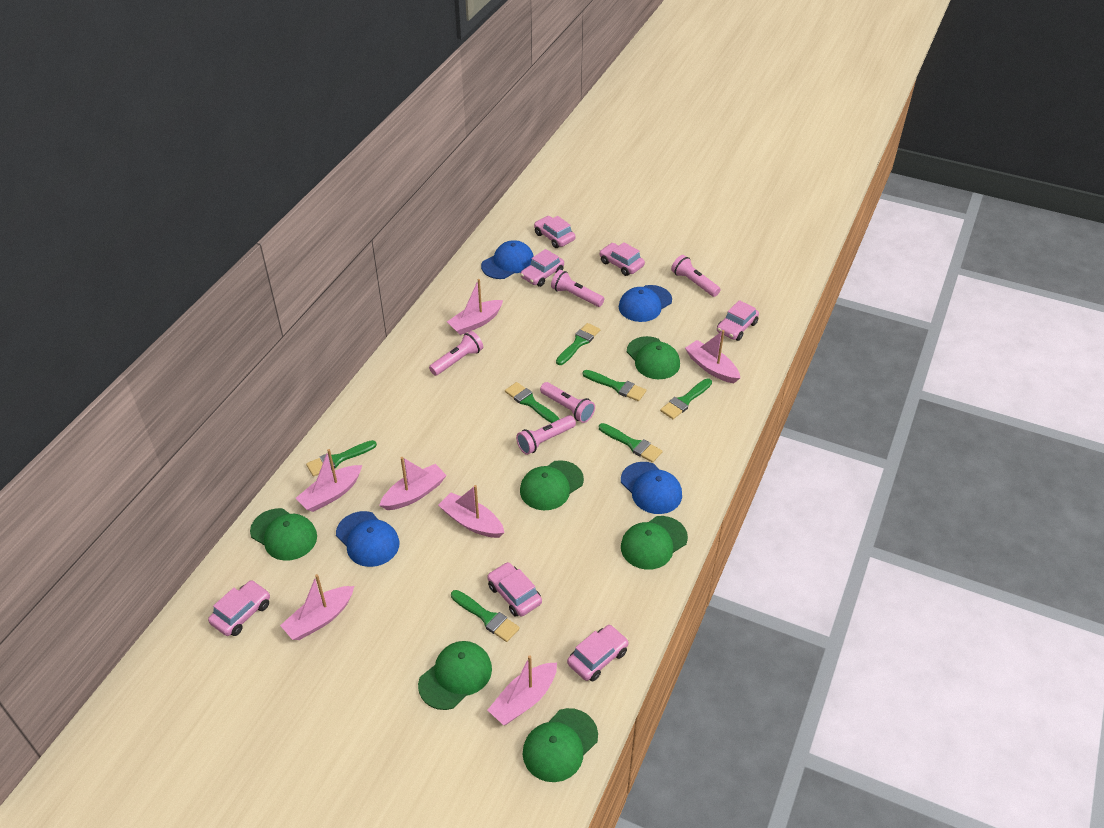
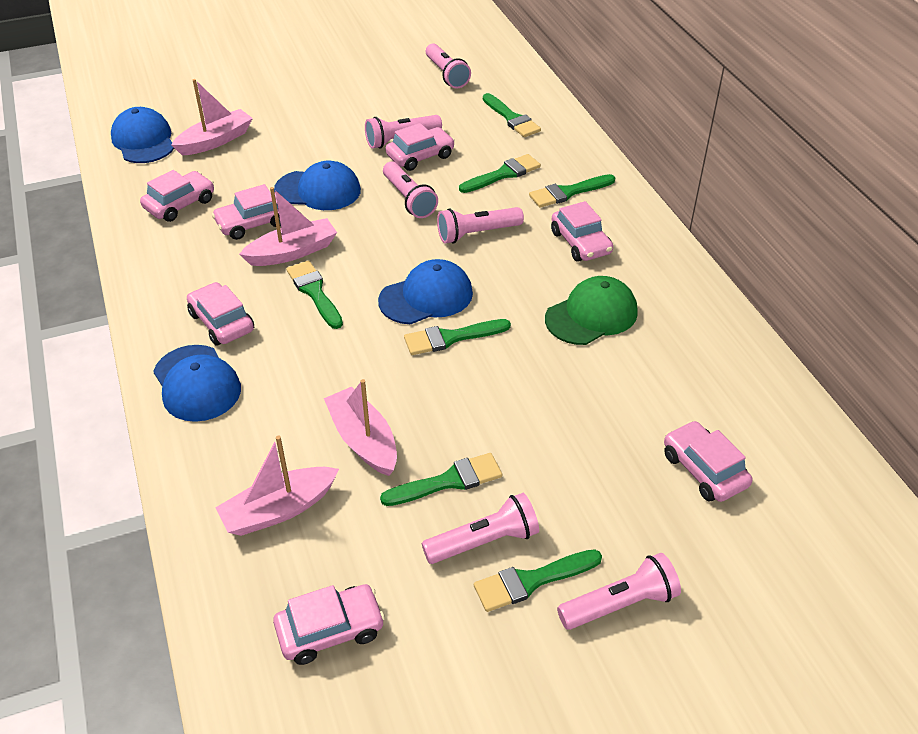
green cap: [250,508,317,561] [418,641,492,710] [520,460,584,510] [523,708,598,782] [621,516,688,570] [627,336,680,379] = 6 -> [545,276,638,345] = 1
pink boat: [280,574,354,640] [296,449,362,512] [379,457,447,510] [438,485,505,538] [447,279,503,335] [488,655,557,725] [685,330,740,383] = 7 -> [171,79,253,155] [215,436,339,536] [239,187,337,266] [324,379,397,476] = 4
pink flashlight: [429,331,483,376] [516,415,576,455] [540,382,595,423] [551,270,604,307] [671,255,721,297] = 5 -> [365,115,442,148] [383,162,438,218] [422,493,539,564] [426,43,471,89] [437,207,524,244] [557,553,681,630] = 6

